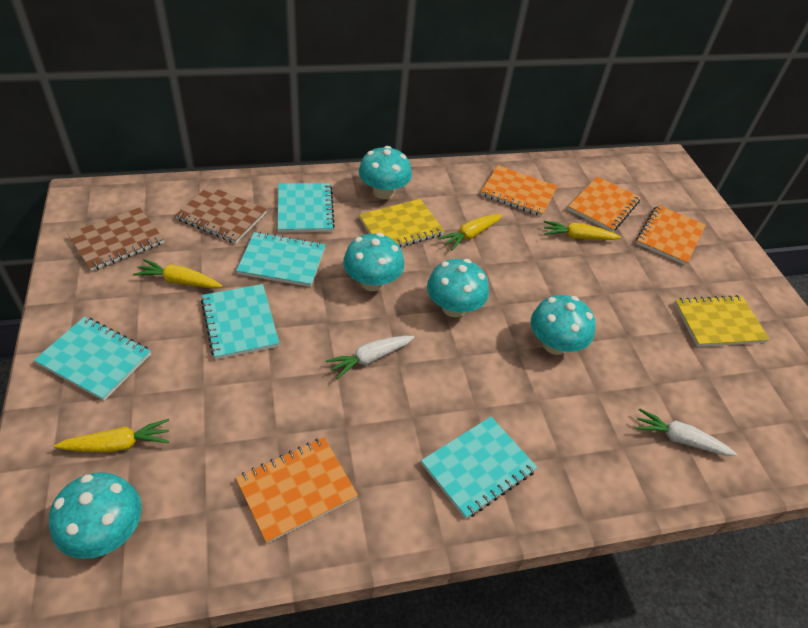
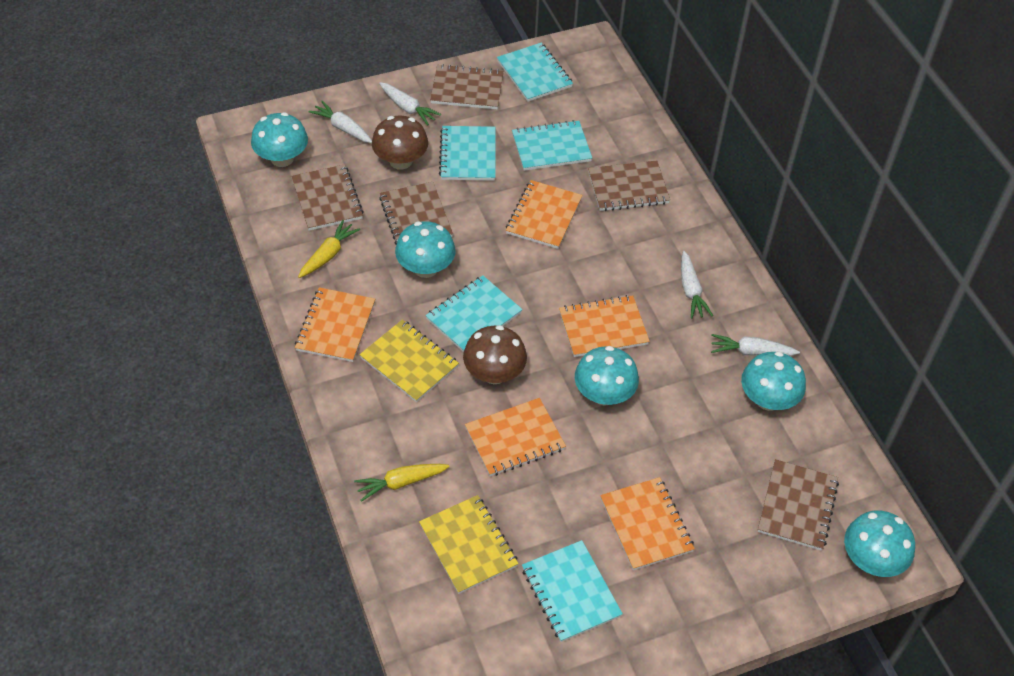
brown mushroom: none = 0 -> [372,116,428,170] [463,325,527,384] = 2
brown notebook: [67,207,164,271] [175,185,267,244] = 2 -> [291,164,363,231] [379,182,453,245] [430,64,504,109] [588,160,670,211] [758,459,839,550] = 5
orange notebook: [236,437,358,544] [481,165,557,217] [568,176,641,232] [636,205,706,265] = 4 -> [295,287,375,362] [465,398,566,476] [506,180,583,249] [559,295,650,357] [600,477,695,570] = 5
white carrot: [326,336,414,379] [636,408,737,456] = 2 -> [309,101,372,143] [379,82,442,125] [681,251,713,319] [711,334,800,356] = 4
yellow carrot: [54,419,169,452] [133,259,222,288] [438,214,502,250] [544,221,621,240] = 4 -> [298,220,360,278] [354,464,450,502] = 2

